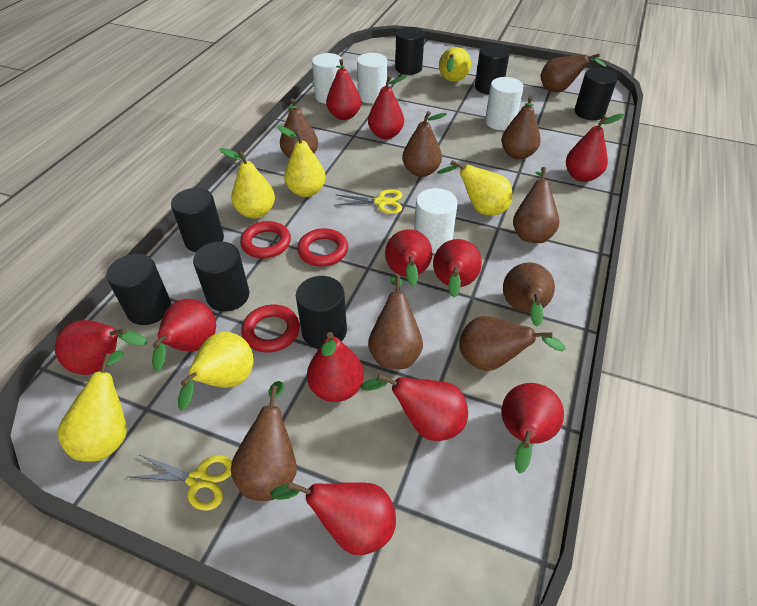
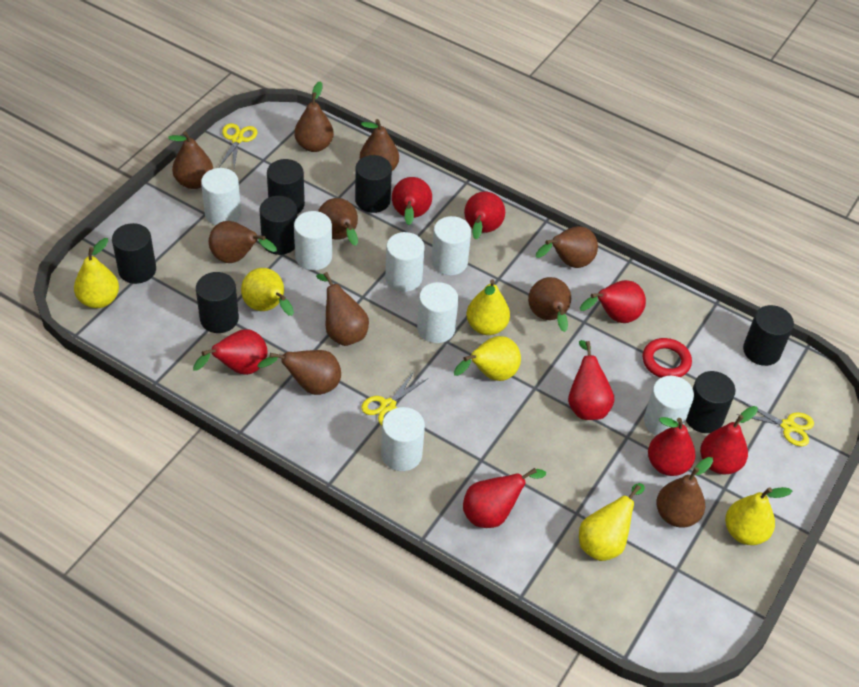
brown pear: [230,381,297,501] [280,98,318,158] [368,275,423,369] [402,111,447,177] [459,316,565,371] [501,96,541,160] [503,262,555,327] [513,167,559,243] [540,54,606,92] = 9 -> [168,131,213,189] [209,221,277,263] [257,350,341,395] [294,81,334,152] [316,272,369,346] [318,198,358,246] [360,119,399,171] [528,277,571,332] [536,226,598,268] [656,457,713,527] = 10
red pear: [55,320,148,375] [152,299,216,372] [270,482,396,555] [307,332,364,402] [326,59,361,120] [360,374,468,441] [368,75,407,139] [385,229,432,286] [433,239,482,298] [502,383,564,474] [566,114,624,182] = 11 -> [193,329,267,375] [392,177,432,225] [463,468,546,528] [464,192,505,239] [568,340,615,420] [580,280,646,323] [648,417,696,476] [700,406,758,475] = 8
red ring: [240,221,291,258] [241,305,300,352] [297,228,348,266] = 3 -> [643,338,692,378] = 1
white cylinder: [312,53,342,104] [357,53,387,104] [414,188,458,253] [485,77,524,130] = 4 -> [201,168,241,225] [294,211,332,270] [381,407,425,471] [385,232,425,292] [417,282,458,343] [431,216,471,275] [644,376,694,436] = 7
yellow scissors: [128,454,232,511] [334,189,402,214] = 2 -> [219,123,257,167] [361,370,428,425] [736,401,814,446] = 3

